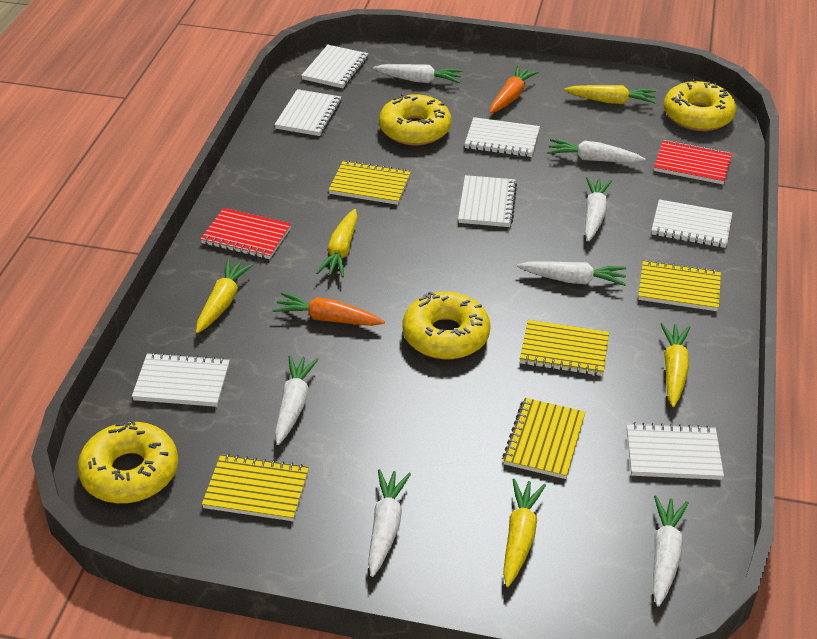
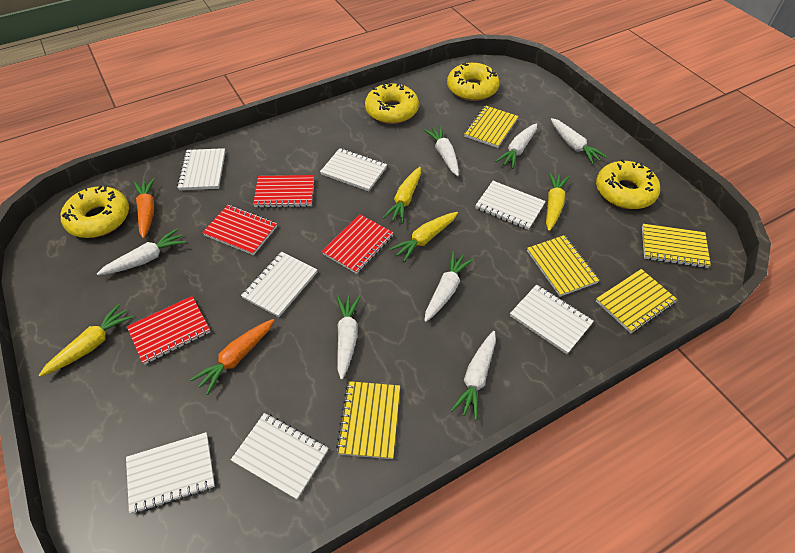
red notebook: [200,208,291,259] [654,140,732,184] = 2 -> [127,296,210,365] [202,205,277,255] [253,175,314,208] [322,214,394,274] = 4
yellow carrot: [196,259,254,333] [316,209,357,277] [503,478,546,587] [564,85,656,104] [661,323,690,407] = 5 -> [39,304,133,377] [383,167,421,224] [389,212,458,262] [546,172,569,231] = 4

